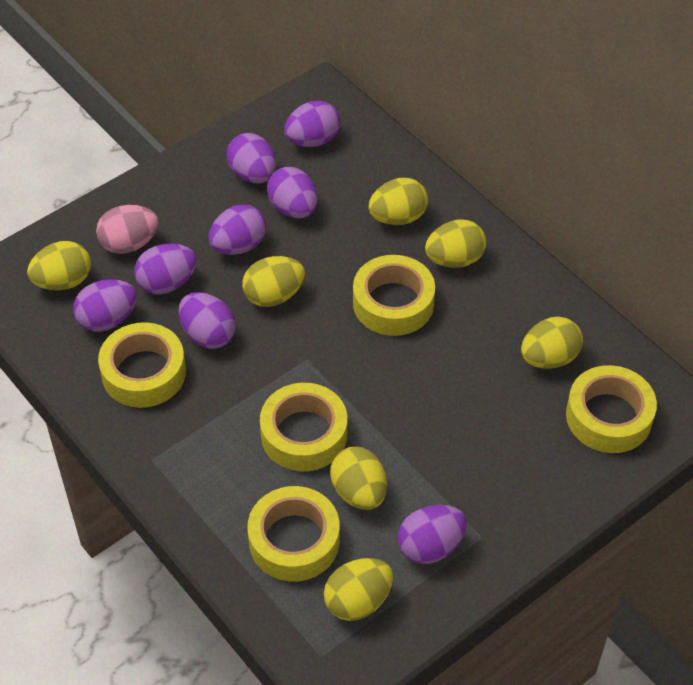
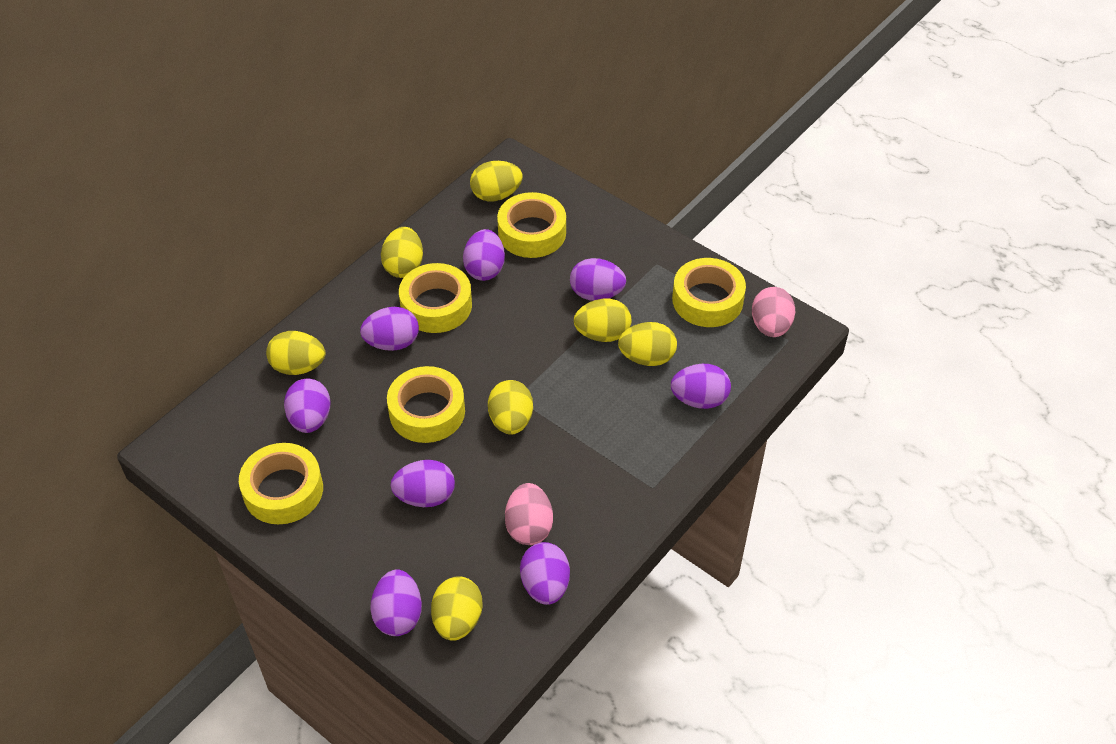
pink egg: [96,205,159,254] = 1 -> [505,483,553,545] [752,287,795,337] = 2

